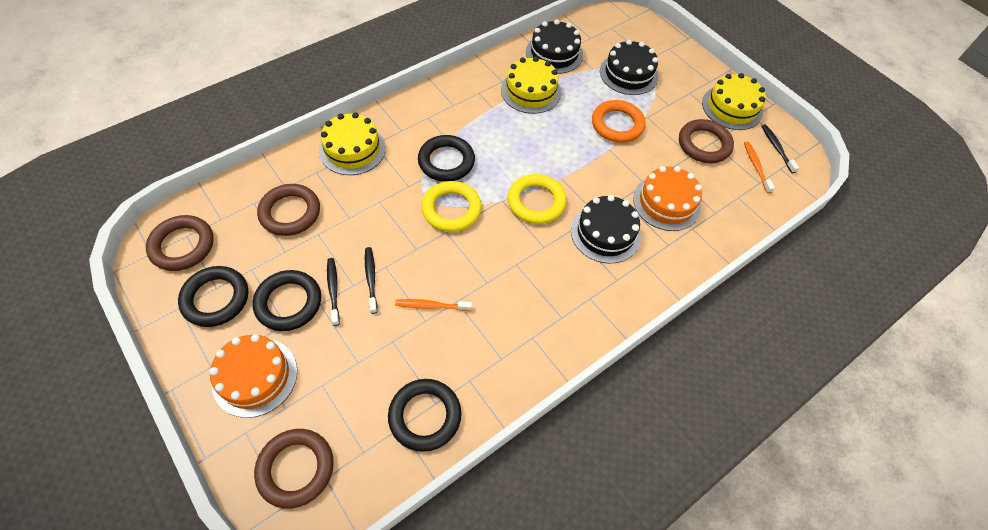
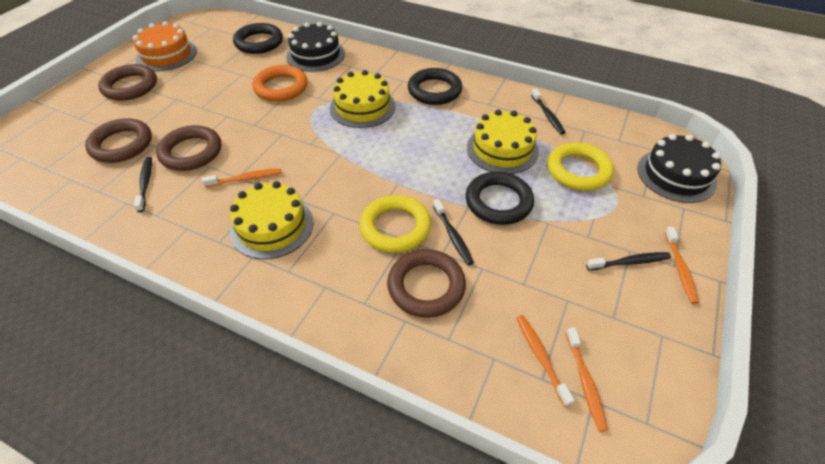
black cake: [526,20,583,74] [571,195,641,264] [600,40,658,95] = 3 -> [286,22,345,72] [637,134,721,203] = 2
black ring: [178,266,248,327] [253,270,321,331] [388,379,461,452] [418,135,475,182] = 4 -> [233,23,283,54] [408,68,462,105] [466,172,534,225] = 3
black toothbrush: [327,258,340,326] [365,247,377,314] [761,124,799,173] = 3 -> [134,157,152,212] [433,199,474,265] [531,89,566,135] [586,252,671,270] = 4
orange cake: [209,334,297,418] [633,166,702,231] = 2 -> [133,21,197,71] = 1
orange toothbrush: [395,299,472,311] [744,141,775,193] = 2 -> [202,168,282,187] [517,315,574,407] [566,327,608,432] [664,227,699,304] = 4

